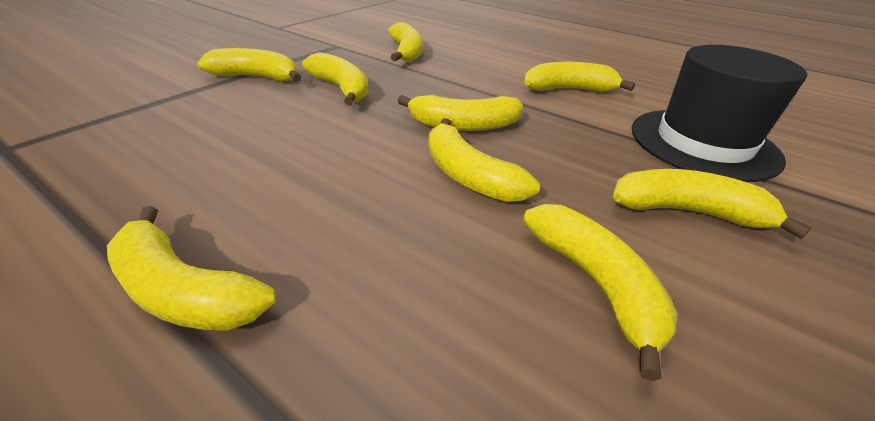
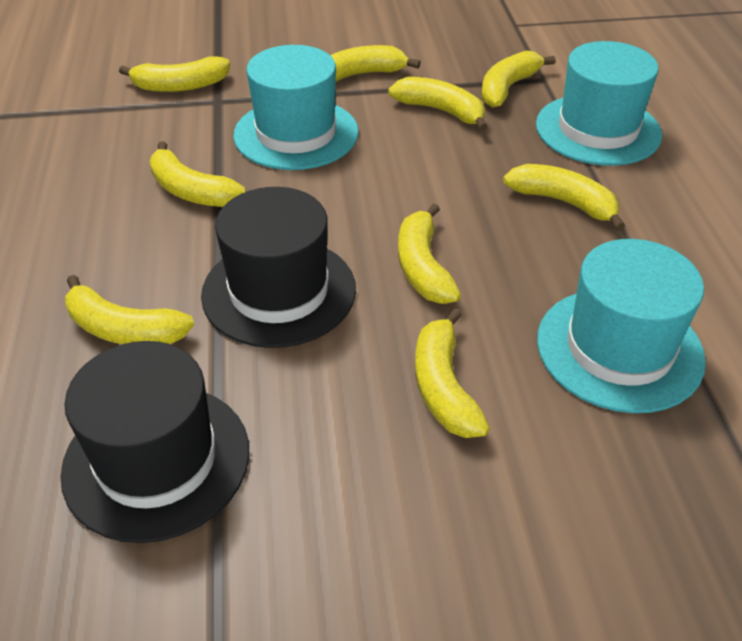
black hat: [632,45,807,182] = 1 -> [60,341,250,543] [201,187,356,348] = 2
turquoise hat: none = 0 -> [233,45,359,170] [536,41,662,166] [537,239,706,413] = 3

